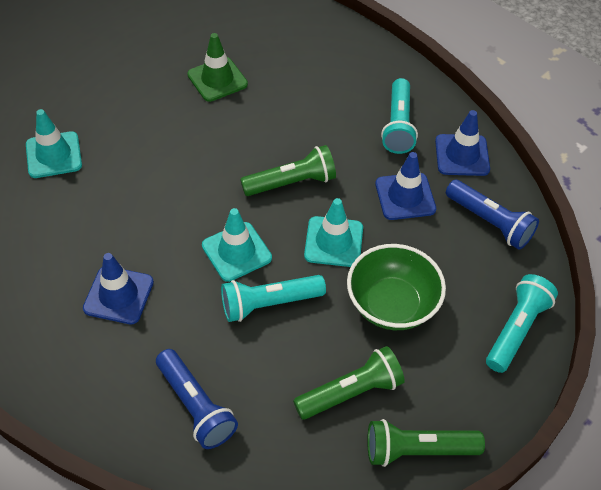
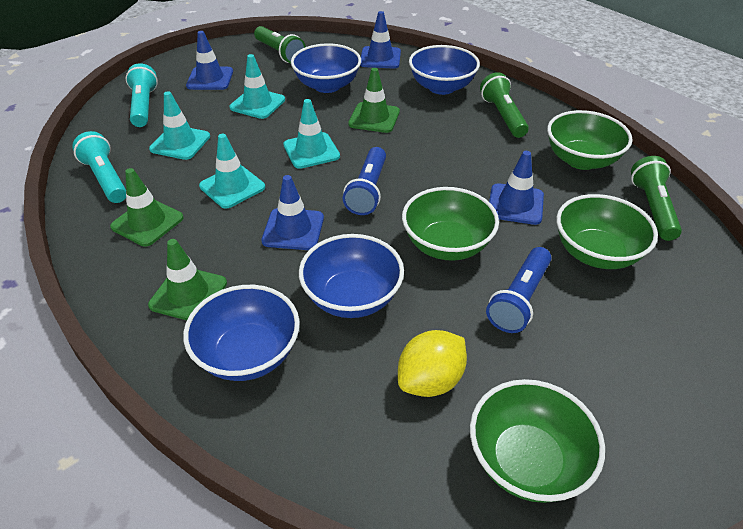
blue bowl: none = 0 -> [183,285,300,381] [291,44,361,93] [299,234,404,318] [409,45,480,95] = 4
blue traffic cone: [83,253,154,324] [375,152,436,220] [435,110,490,176] = 3 -> [186,31,233,90] [261,175,324,250] [360,11,401,68] [489,151,544,225] = 4
green bowl: [347,244,446,330] = 1 -> [402,187,499,261] [470,379,605,503] [547,110,633,170] [556,194,658,269] = 4
green traffic cone: [187,33,248,102] = 1 -> [110,168,184,246] [148,239,227,320] [348,68,400,133] = 3
turquoise flashlight: [221,275,326,322] [381,78,418,154] [486,274,558,373] = 3 -> [72,131,126,203] [126,63,158,127] = 2
turquoise traffic cone: [26,109,82,178] [202,208,272,282] [304,198,363,267] = 3 -> [149,91,210,160] [199,134,265,208] [230,54,285,119] [283,99,340,169] = 4
yellow lemon: none = 0 -> [398,330,467,397] = 1

